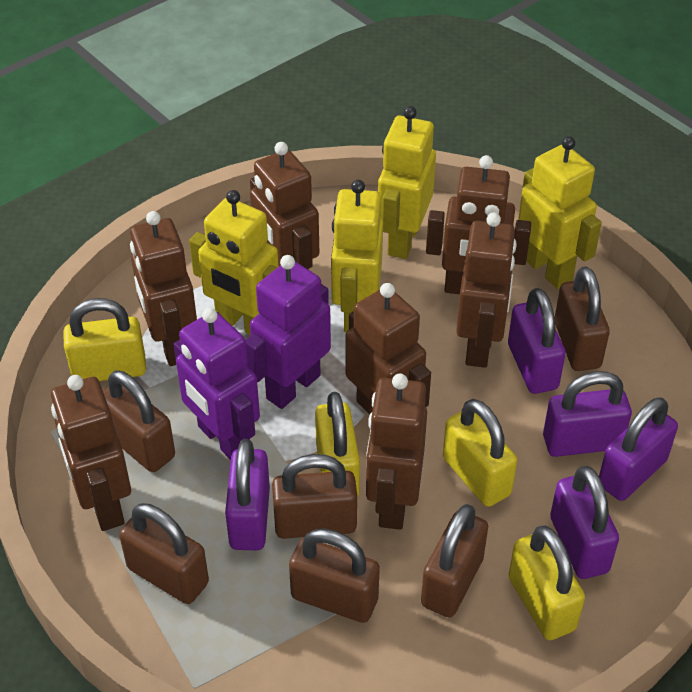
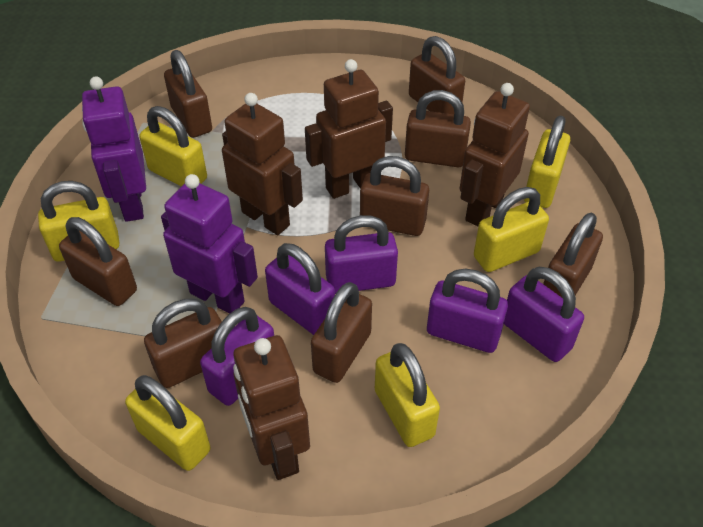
brown padlock: [103,370,175,472] [119,503,209,604] [272,454,357,539] [289,529,380,623] [421,504,488,618] [555,266,610,371] = 6 -> [59,217,137,306] [144,299,222,388] [164,50,212,138] [311,282,372,383] [360,156,429,236] [405,90,471,167] [409,36,465,114] [543,213,603,297] = 8
brown robot: [51,375,131,531] [130,211,197,366] [250,142,319,270] [345,283,431,414] [366,374,427,530] [426,155,532,294] [456,213,517,368] = 7 -> [222,93,303,235] [233,335,310,480] [305,59,393,199] [460,83,530,226] = 4
yellow padlock: [63,298,146,381] [315,392,360,497] [443,399,517,507] [508,526,585,640] = 4 -> [38,181,120,262] [125,375,211,471] [139,106,207,187] [375,343,440,447] [474,187,549,272] [524,116,570,208] = 6
yellow robot: [189,190,279,335] [331,180,383,333] [378,106,436,259] [518,136,602,289] = 4 -> none = 0

